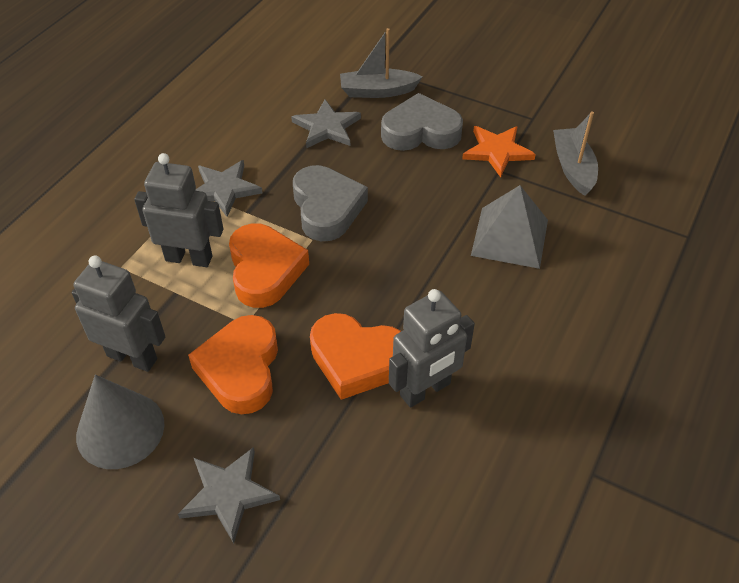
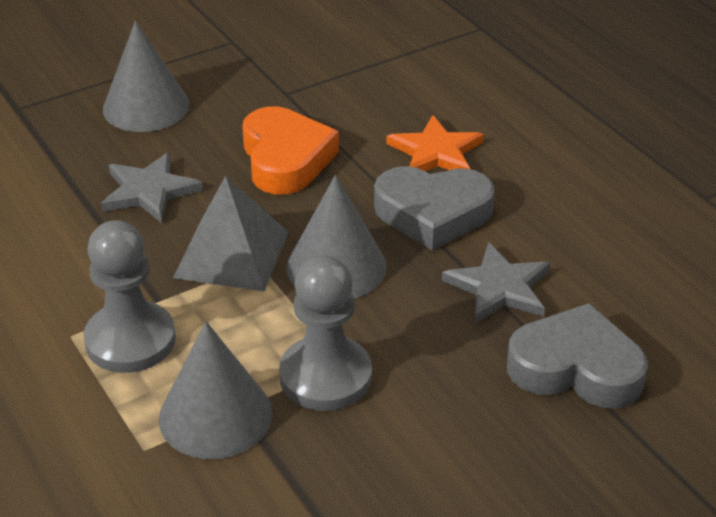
grey boat: [340,28,422,98] [553,112,598,196] = 2 -> none = 0
grey cone: [76,375,164,469] = 1 -> [103,21,190,132] [159,321,272,459] [287,175,387,298] = 3
grey pawn: none = 0 -> [83,220,176,373] [279,255,372,411] = 2
grey robot: [72,256,165,372] [134,153,223,267] [389,289,475,408] = 3 -> none = 0
grey star: [178,447,280,543] [195,160,263,217] [291,99,361,148] = 3 -> [101,153,203,223] [442,242,550,323] = 2
orange heart: [188,315,278,414] [229,224,309,308] [310,313,401,400] = 3 -> [242,106,339,195] = 1

